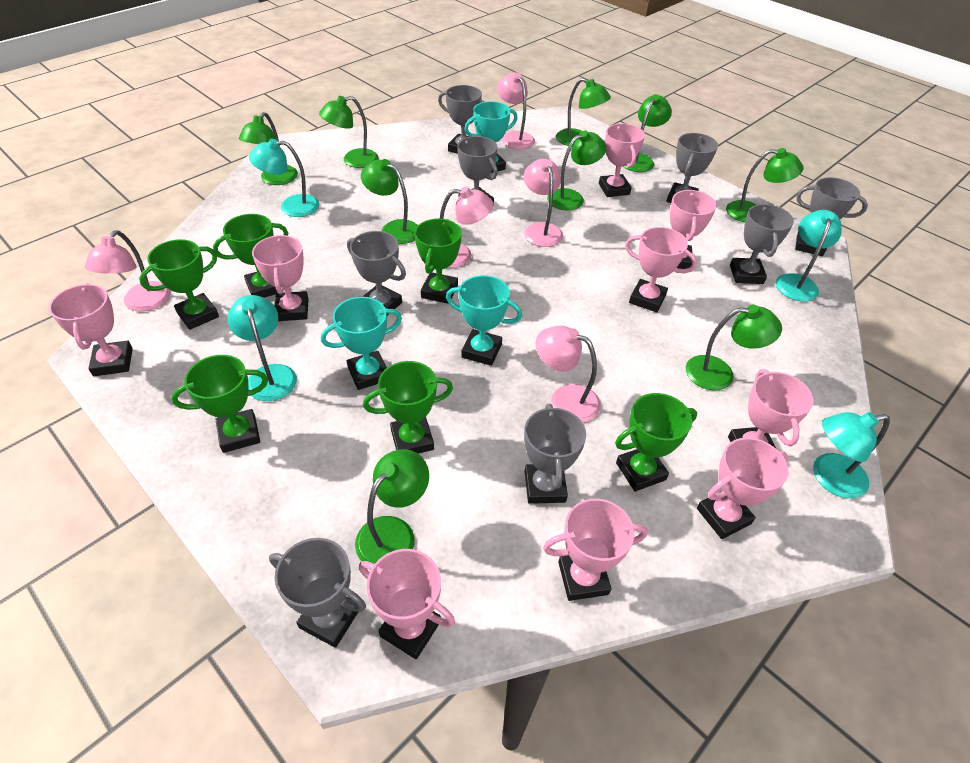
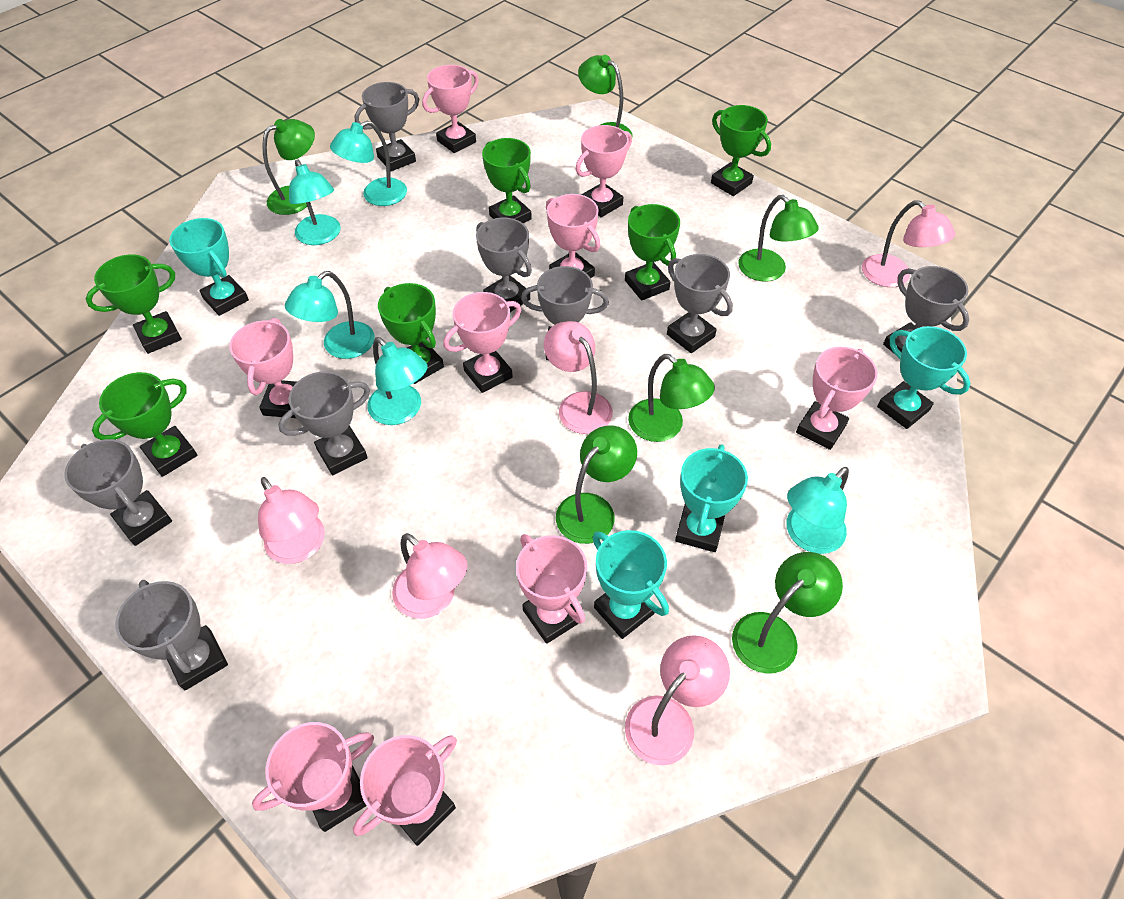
green lamp: [239,112,298,185] [319,96,379,168] [355,449,429,564] [361,159,418,244] [547,130,607,211] [556,78,611,146] [623,94,672,172] [686,305,782,390] [726,148,803,222] = 9 -> [262,119,315,215] [556,425,637,544] [578,55,633,135] [628,354,715,442] [732,552,843,674] [738,195,819,282] = 6
turquoise lamp: [228,295,297,401] [249,139,320,217] [776,210,842,301] [813,412,890,499] = 4 -> [285,271,375,359] [289,159,341,245] [330,121,407,206] [367,337,428,425] [787,467,849,554] = 5
turquoise trophy: [321,297,402,390] [446,275,522,366] [464,101,518,173] = 3 -> [169,218,249,316] [593,530,669,639] [675,444,748,552] [877,326,970,429] = 4

